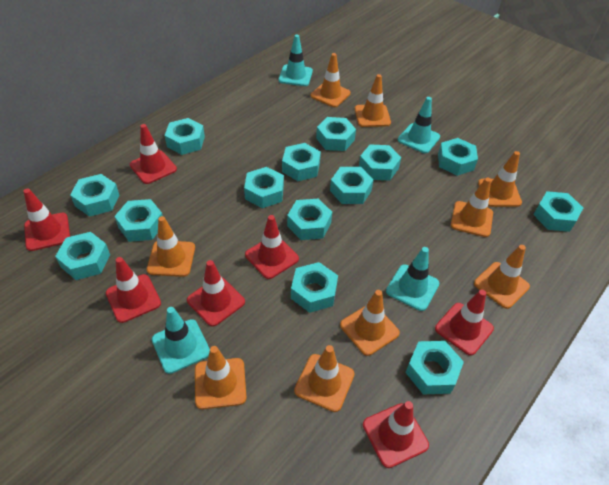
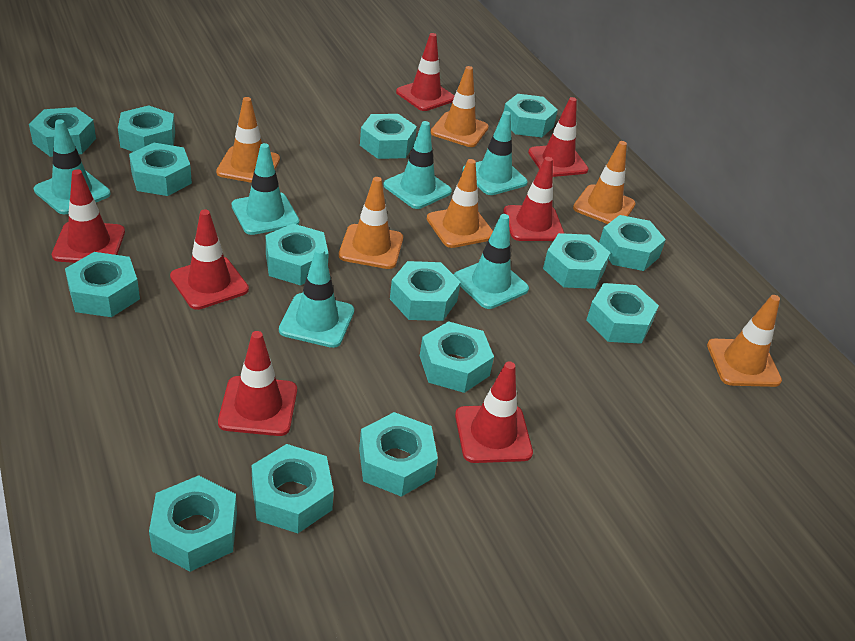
orange traffic cone: [147,216,195,277] [195,346,246,409] [294,345,355,412] [311,53,351,107] [340,290,400,356] [355,74,391,127] [451,177,493,237] [474,245,530,309] [478,151,522,207] = 9 -> [216,97,280,183] [339,177,403,269] [427,159,493,248] [431,66,489,147] [573,141,635,224] [707,295,782,387] = 6
turquoise nut: [55,232,110,280] [70,174,119,217] [114,199,163,242] [165,118,205,155] [244,167,284,208] [282,143,321,181] [287,199,332,240] [291,262,338,313] [316,117,356,151] [330,167,374,204] [359,144,401,181] [405,341,464,394] [438,138,478,176] [534,191,583,232] = 14 -> [29,107,96,157] [65,252,140,317] [118,105,175,152] [129,143,192,196] [149,475,237,572] [252,444,334,533] [266,224,329,285] [359,412,438,497] [360,114,417,159] [390,261,461,321] [420,321,494,393] [504,94,558,137] [543,233,611,289] [586,283,659,344] [599,215,666,271] = 15
turquoise traffic cone: [152,307,210,374] [279,34,313,86] [386,247,439,311] [398,97,440,153] = 4 -> [34,119,111,214] [232,143,299,235] [279,247,354,348] [384,121,452,209] [454,214,529,309] [463,111,528,195] = 6

